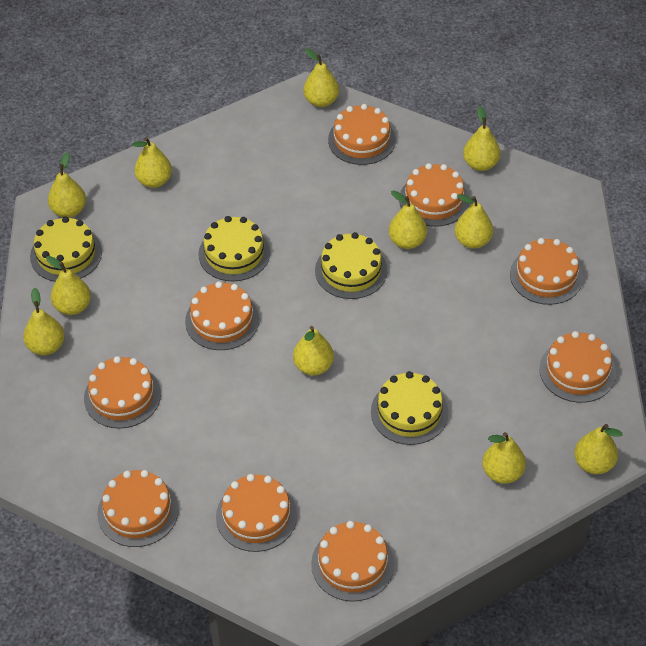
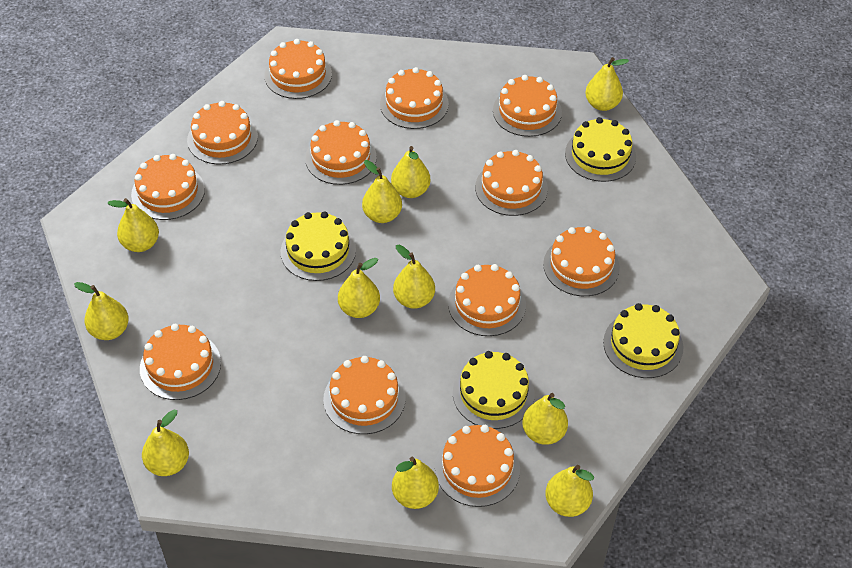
orange cake: [84,356,161,429] [97,470,179,547] [185,281,259,350] [216,474,297,552] [311,521,394,602] [328,104,396,165] [399,163,469,227] [510,238,583,305] [539,331,616,403] = 9 -> [131,154,205,220] [140,324,221,400] [187,101,258,165] [265,39,332,99] [305,120,377,185] [323,356,406,434] [380,67,449,129] [435,425,520,507] [448,264,526,336] [475,150,548,216] [493,75,562,137] [543,226,620,296] = 12

